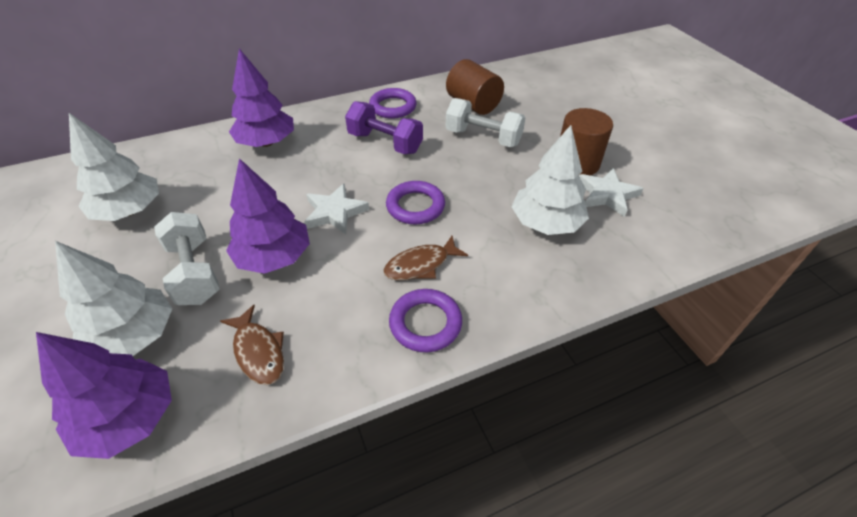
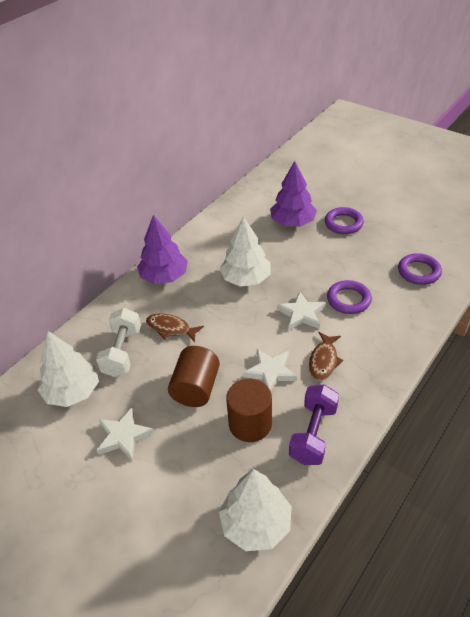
purple tree: [36,332,172,459] [226,158,310,274] [229,49,294,147] = 3 -> [137,215,188,284] [270,161,317,227] = 2
white dumbbell: [154,212,220,305] [446,98,525,147] = 2 -> [96,308,141,377] = 1
white star: [304,184,369,235] [579,168,643,217] = 2 -> [97,408,154,461] [243,349,297,391] [277,291,326,330] = 3

